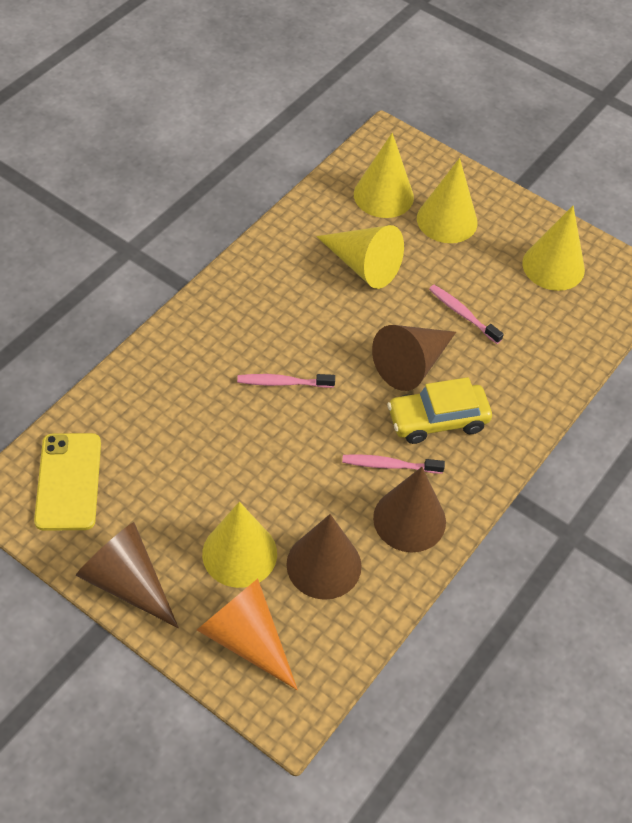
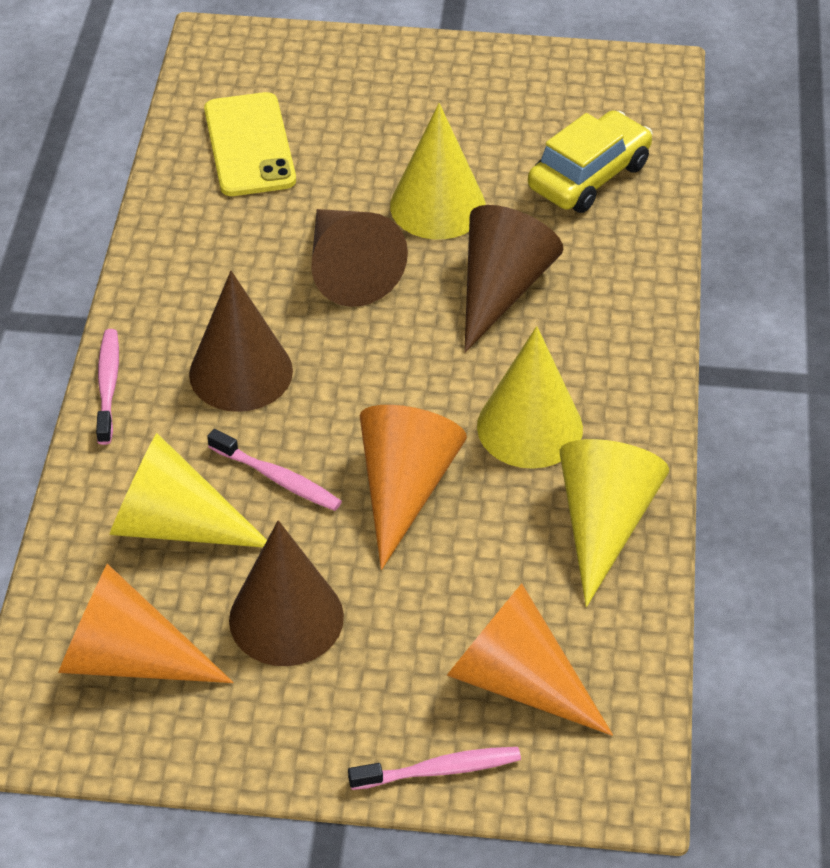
orange cone: [197,579,298,690] = 1 -> [58,564,233,683] [360,405,467,570] [447,584,613,736] = 3
yellow cone: [202,502,277,588] [316,225,404,289] [354,133,414,218] [417,158,478,243] [522,206,585,291] = 5 -> [109,433,267,547] [390,103,486,239] [477,326,583,469] [560,439,669,607] = 4

